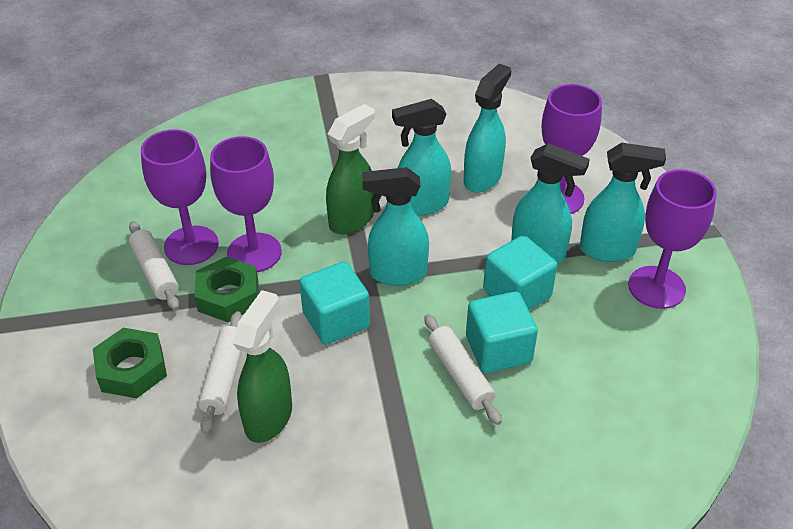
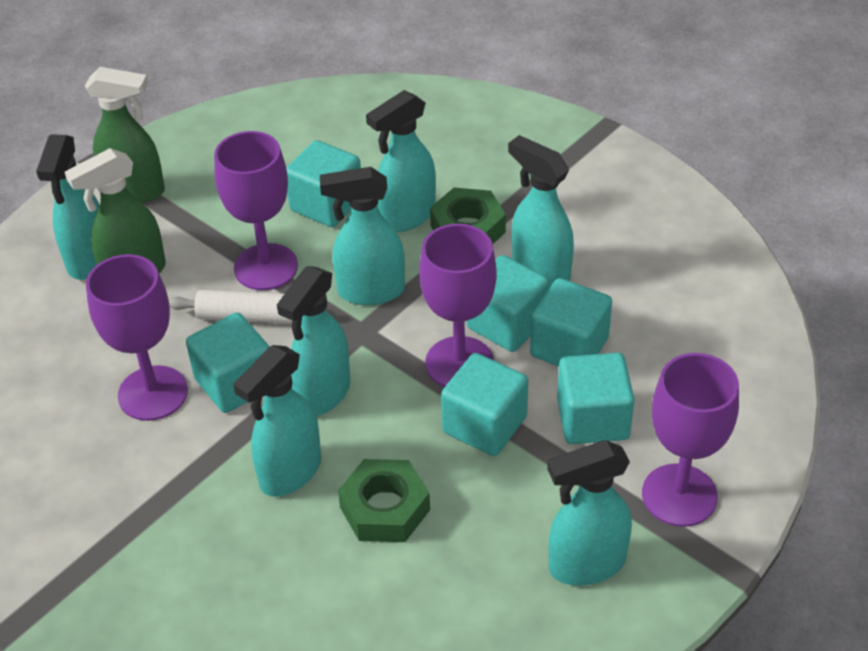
turquoise cube: [299,261,370,345] [466,291,538,373] [483,235,557,310] = 3 -> [186,312,269,413] [286,140,361,227] [441,353,528,456] [467,255,549,352] [530,278,612,366] [557,353,635,444] = 6
turquoise spray bottle: [362,167,429,286] [392,99,451,216] [464,64,511,193] [511,143,590,264] [579,143,666,262] = 5 -> [36,134,100,280] [233,345,321,497] [277,266,350,416] [320,167,405,305] [366,90,436,232] [508,135,574,288] [547,440,632,586] = 7
white rolling pin: [129,221,179,310] [198,311,242,434] [424,314,502,425] = 3 -> [169,290,327,324] = 1

